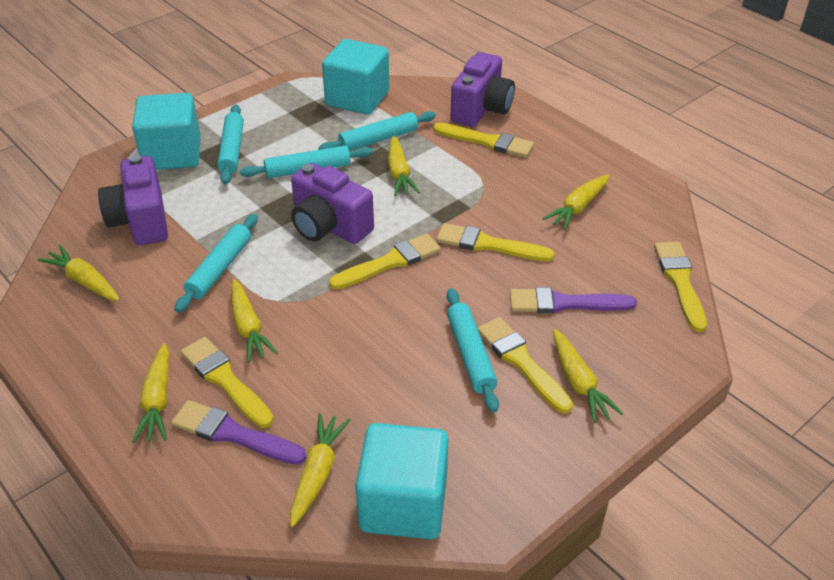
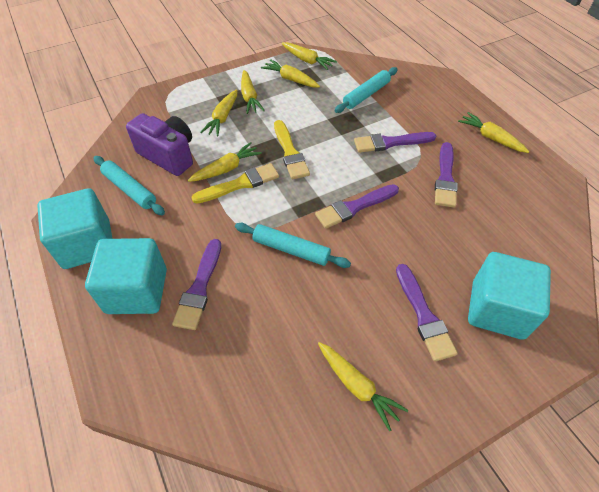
purple brush: [171,400,307,465] [510,287,637,313] = 2 -> [172,239,221,330] [315,184,399,229] [354,132,436,153] [396,264,458,362] [435,142,458,208] = 5
purple camera: [98,155,168,245] [291,163,374,244] [450,52,515,127] = 3 -> [126,113,193,176] = 1
turquoise rolling pin: [175,214,258,313] [217,104,244,184] [240,145,373,178] [319,111,436,151] [446,288,499,413] = 5 -> [94,156,165,215] [235,223,351,268] [335,67,398,113] = 3
yellow brush: [181,337,274,428] [329,234,441,290] [433,123,534,157] [436,223,555,261] [478,317,573,413] [654,242,707,332] = 6 -> [191,163,279,204] [274,120,310,179] = 2

